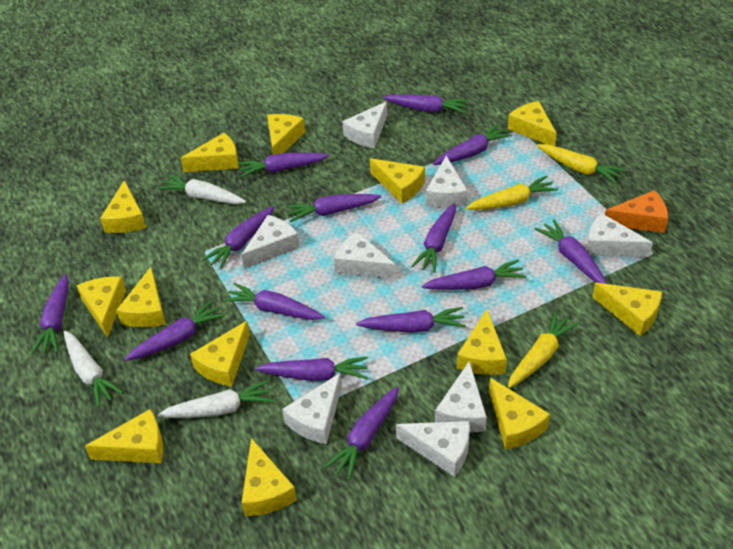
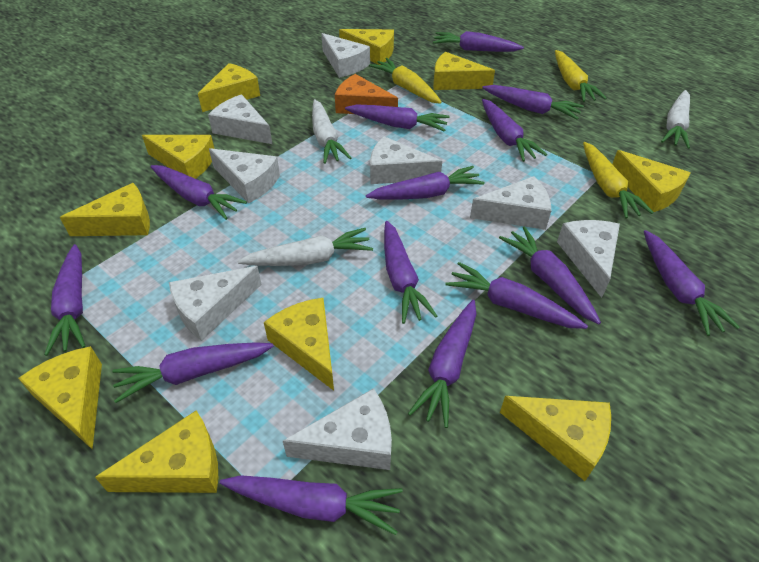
yellow cheese: [77,276,126,338] [85,409,163,463] [100,180,146,233] [116,267,166,327] [181,133,239,172] [190,321,250,387] [242,438,297,516] [267,114,305,155] [370,158,425,203] [457,309,507,375] [489,378,550,450] [508,101,557,146] [592,283,662,336] = 13 -> [18,346,102,450] [60,183,150,236] [95,410,218,493] [142,135,214,179] [198,63,260,112] [264,298,334,391] [339,29,394,65] [433,52,495,90] [500,396,611,481] [612,150,691,212] = 10

